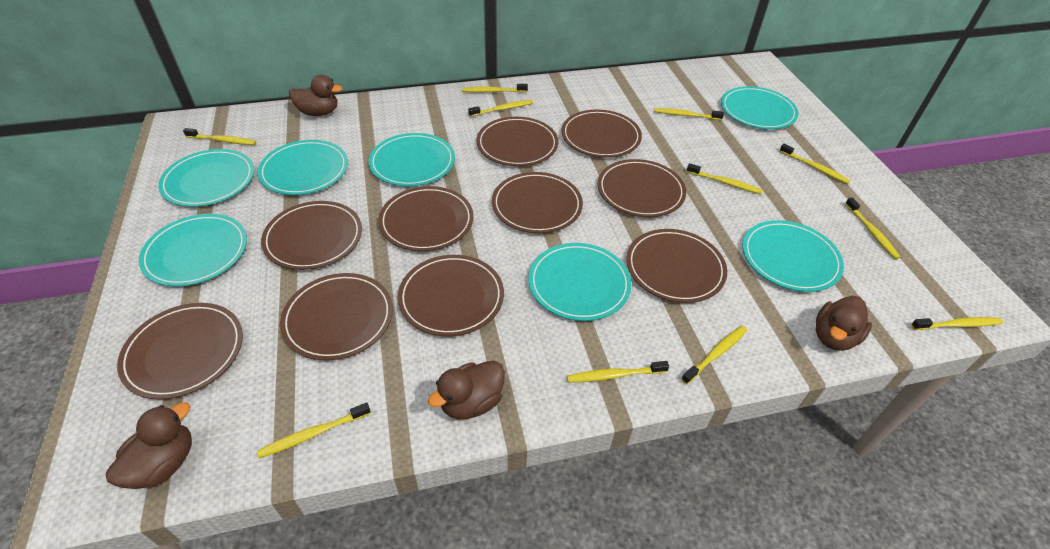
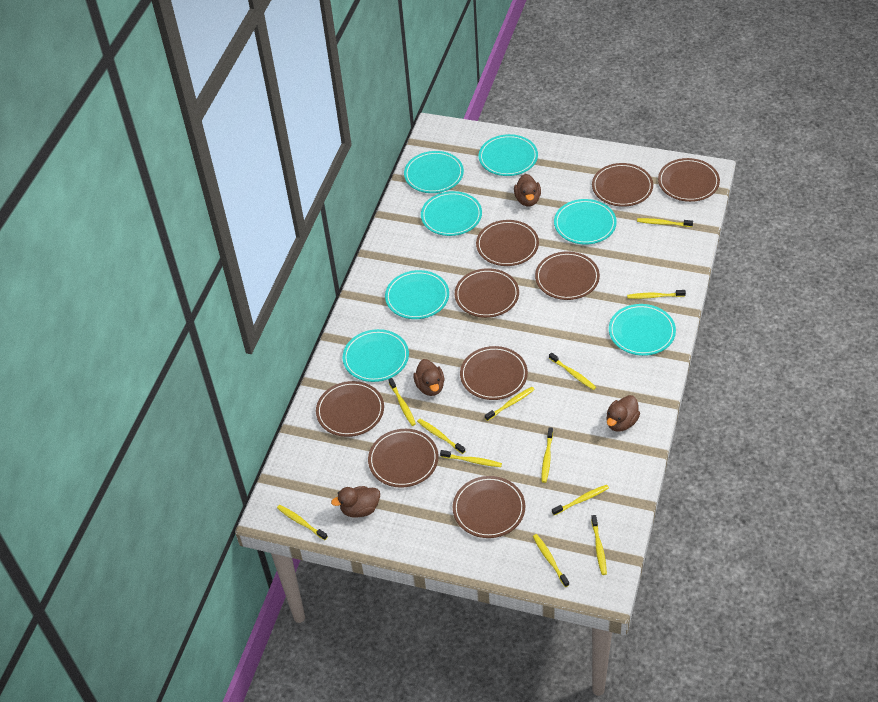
brown plate: [117,303,243,399] [261,201,362,270] [280,273,393,360] [378,186,473,251] [398,255,504,336] [476,117,558,166] [492,172,583,233] [562,110,642,158] [598,159,686,217] [626,229,727,303] = 10 -> [316,381,384,437] [368,429,438,488] [453,476,525,538] [455,268,519,318] [460,346,528,400] [476,220,539,266] [535,252,600,300] [592,163,653,207] [658,158,720,202] = 9
yellow toothbrush: [183,128,256,145] [257,402,371,458] [462,84,528,92] [468,100,533,117] [567,361,669,383] [654,108,724,120] [681,326,747,384] [687,163,763,194] [779,144,850,184] [845,197,900,259] [911,317,1003,330] = 11 -> [277,505,328,540] [388,378,416,426] [417,419,465,454] [440,450,502,467] [485,387,535,421] [533,534,569,587] [542,427,553,483] [549,352,596,390] [552,485,609,515] [591,515,607,575] [627,290,686,299] [637,218,693,227] = 12

